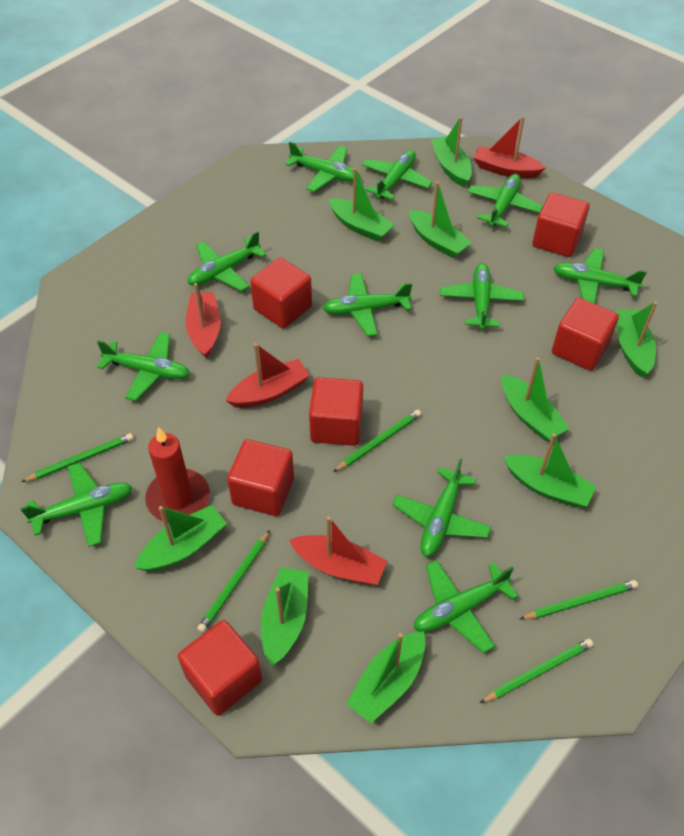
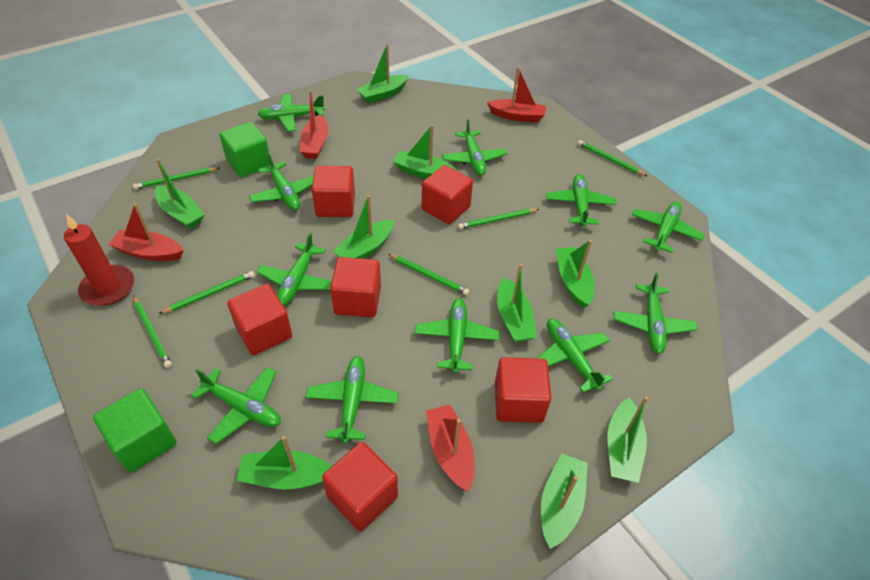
green cube: none = 0 -> [93,388,177,472] [219,122,270,178] = 2
green pencil: [21,433,134,482] [197,530,270,633] [333,410,421,472] [480,638,593,703] [520,580,638,620] = 5 -> [133,167,219,189] [133,296,172,368] [159,271,255,314] [388,254,469,295] [458,209,539,229] [578,140,647,176] = 6

